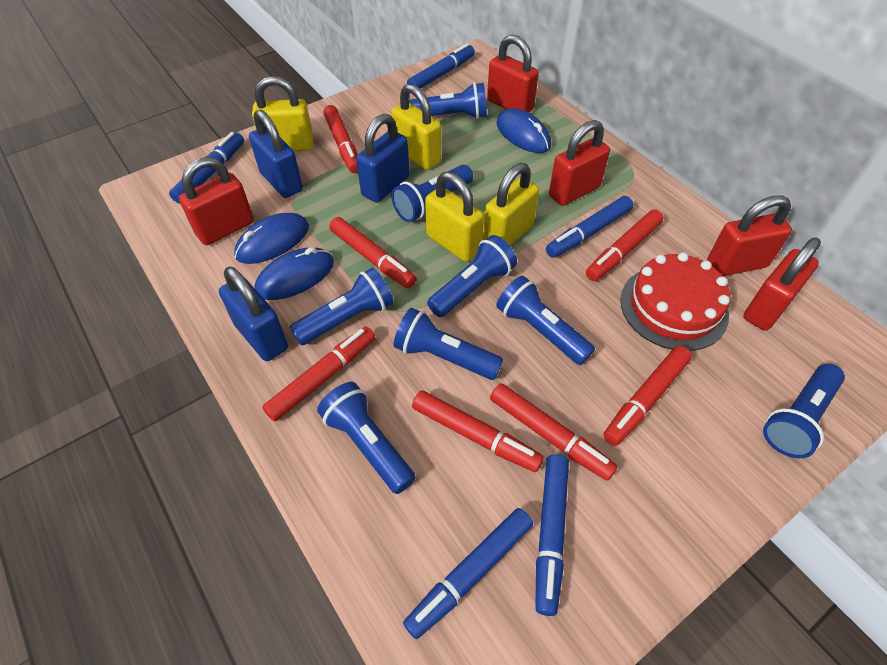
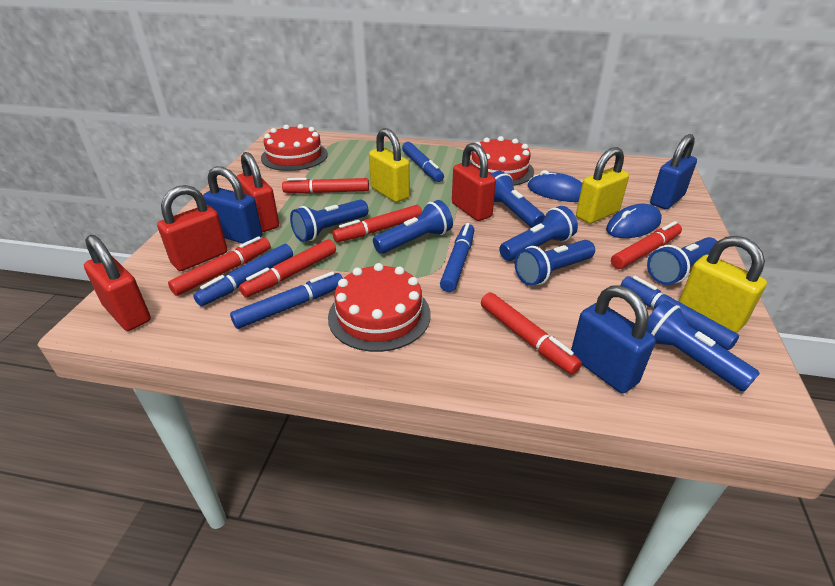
blue flashlight: [290,267,394,345] [317,382,416,494] [391,165,473,222] [394,308,503,380] [409,82,487,119] [427,235,517,317] [496,276,595,365] [763,364,845,458] = 8 -> [290,200,368,242] [373,200,453,254] [491,171,545,228] [499,206,578,261] [515,240,595,286] [646,300,760,391] [647,237,717,285] = 7
blue mouse: [234,213,309,264] [254,247,334,300] [496,108,551,153] = 3 -> [528,170,582,202] [606,204,662,238] = 2
red cake: [620,252,730,351] = 1 -> [261,124,328,171] [328,263,431,352] [470,136,534,186] = 3
red marker: [262,326,375,422] [323,105,358,173] [329,217,417,289] [412,391,544,472] [490,383,618,481] [586,210,664,281] [603,346,692,446] = 7 -> [168,236,271,296] [239,239,336,297] [282,178,369,194] [332,205,422,242] [481,292,582,375] [611,221,682,269] = 6
red padlock: [179,157,254,245] [487,35,539,113] [549,120,610,206] [707,195,792,276] [743,238,821,331] = 5 -> [84,235,151,331] [157,185,227,271] [236,152,279,232] [452,143,496,221] = 4
yellow padlock: [252,76,314,151] [391,84,441,170] [425,172,484,262] [483,163,539,245] = 4 -> [369,128,410,202] [576,147,629,224] [679,236,767,333] = 3

